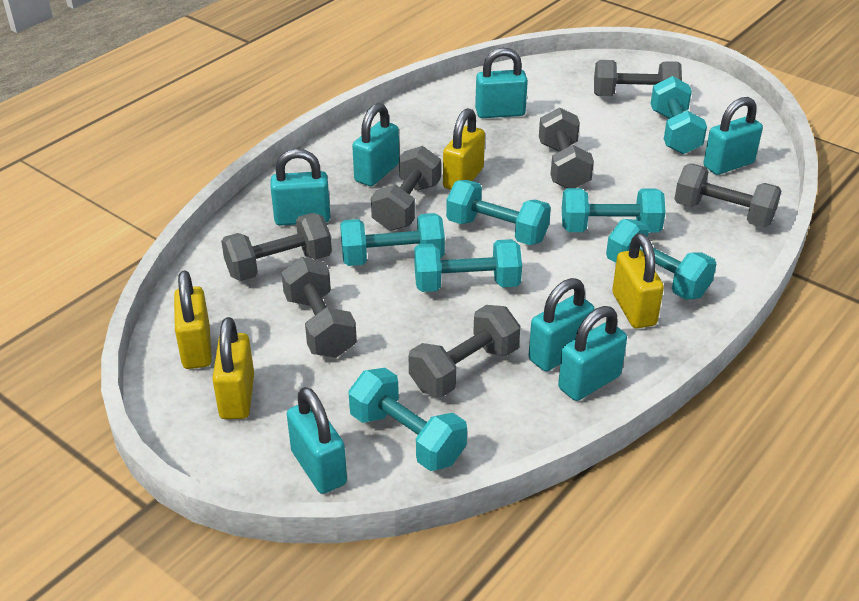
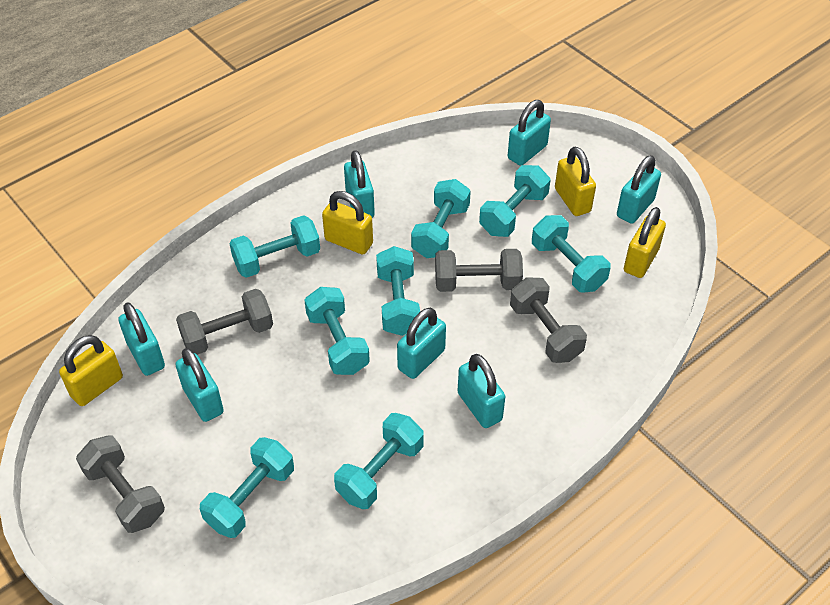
grey dumbbell: [221,213,332,281] [281,257,357,358] [371,146,441,231] [409,305,520,397] [539,107,594,188] [594,60,682,96] [674,164,782,227] = 7 -> [76,435,165,533] [176,289,273,355] [435,249,523,292] [510,278,587,363] = 4
turquoise dumbbell: [340,213,445,266] [348,368,467,471] [414,239,522,292] [446,180,551,245] [562,188,666,233] [606,219,716,300] [651,76,707,154] = 7 -> [200,437,294,538] [229,215,320,278] [304,287,370,375] [334,413,424,509] [376,246,420,336] [411,179,471,258] [479,165,550,237] [532,215,611,292] = 8

